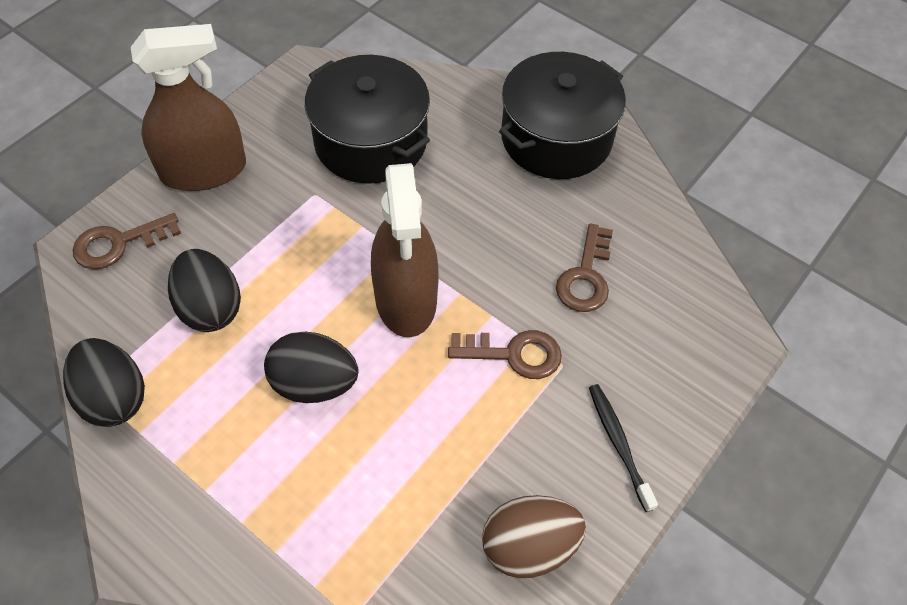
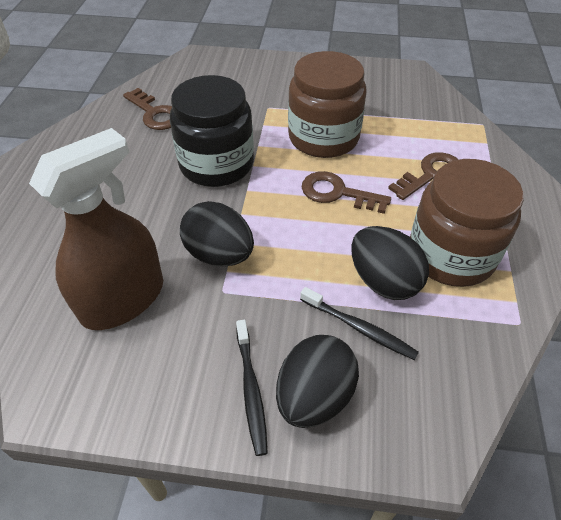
black jar: none = 0 -> [170,75,254,187] = 1
black pot: [305,55,430,184] [499,52,626,179] = 2 -> none = 0
black toothbrush: [589,384,658,512] = 1 -> [236,320,268,456] [300,287,419,360] = 2
brown egg: [482,495,586,578] = 1 -> none = 0
brown jar: none = 0 -> [288,51,367,158] [410,159,524,287] = 2
brown spray bottle: [131,24,246,191] [371,163,439,337] = 2 -> [29,128,163,330] = 1

